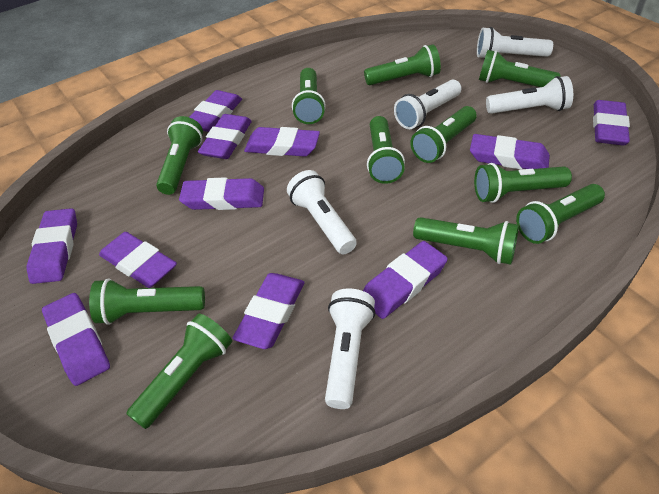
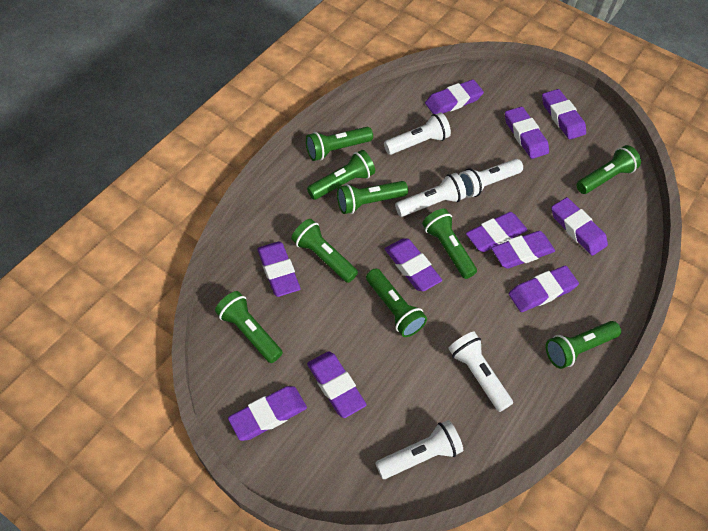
green flashlight: [89,278,205,325] [126,314,232,429] [156,116,203,195] [292,68,326,124] [364,44,441,85] [367,116,405,184] [411,106,477,163] [413,217,519,265] [474,163,572,203] [479,50,561,87] [516,184,605,244] = 11 -> [215,291,283,363] [291,219,358,283] [306,127,373,161] [307,150,375,200] [337,181,408,214] [366,268,427,337] [422,208,477,279] [546,321,621,369] [576,145,641,194] = 9

